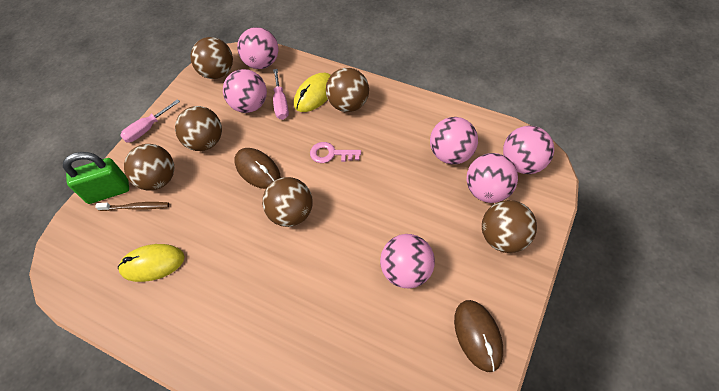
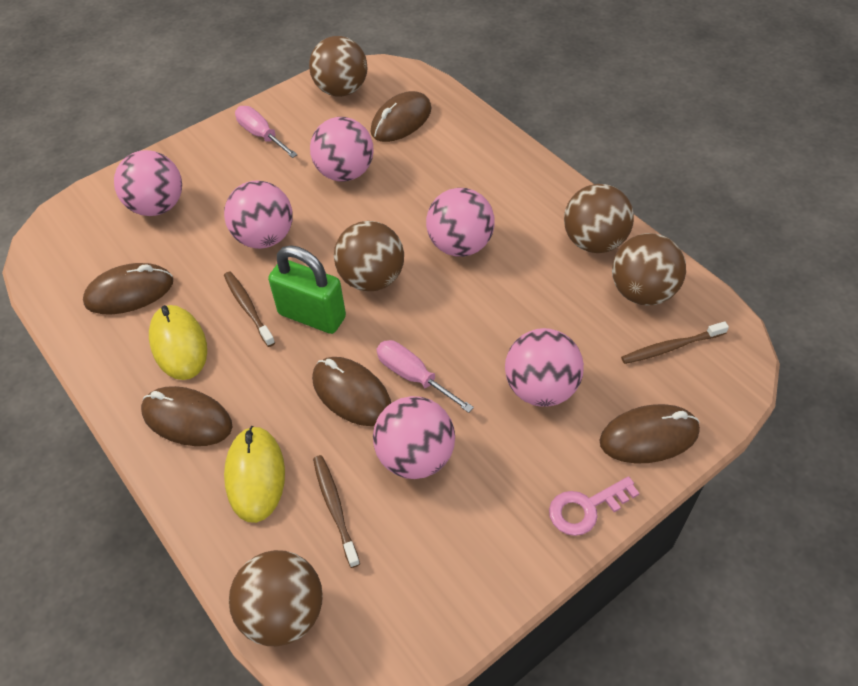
brown ball: [124,144,174,191] [175,106,222,151] [191,37,233,79] [262,177,313,227] [326,68,369,112] [482,200,537,253] = 6 -> [229,550,322,646] [309,36,367,97] [334,221,404,292] [564,184,634,253] [612,233,686,305] = 5
brown mouse: [234,148,281,189] [454,300,503,372] = 2 -> [83,263,173,315] [141,386,232,446] [312,357,391,426] [371,91,432,142] [600,404,700,463] = 5
brown toothbrush: [95,202,169,211] = 1 -> [224,272,275,347] [313,455,360,568] [621,321,729,364] = 3

